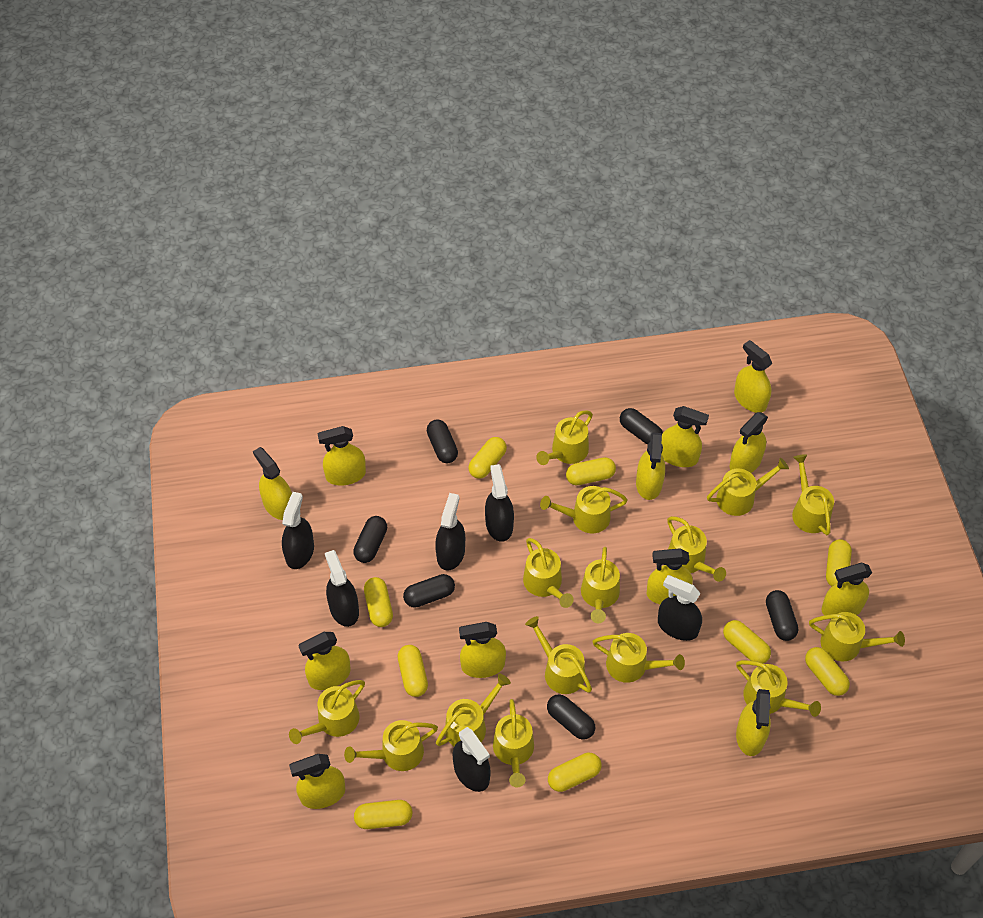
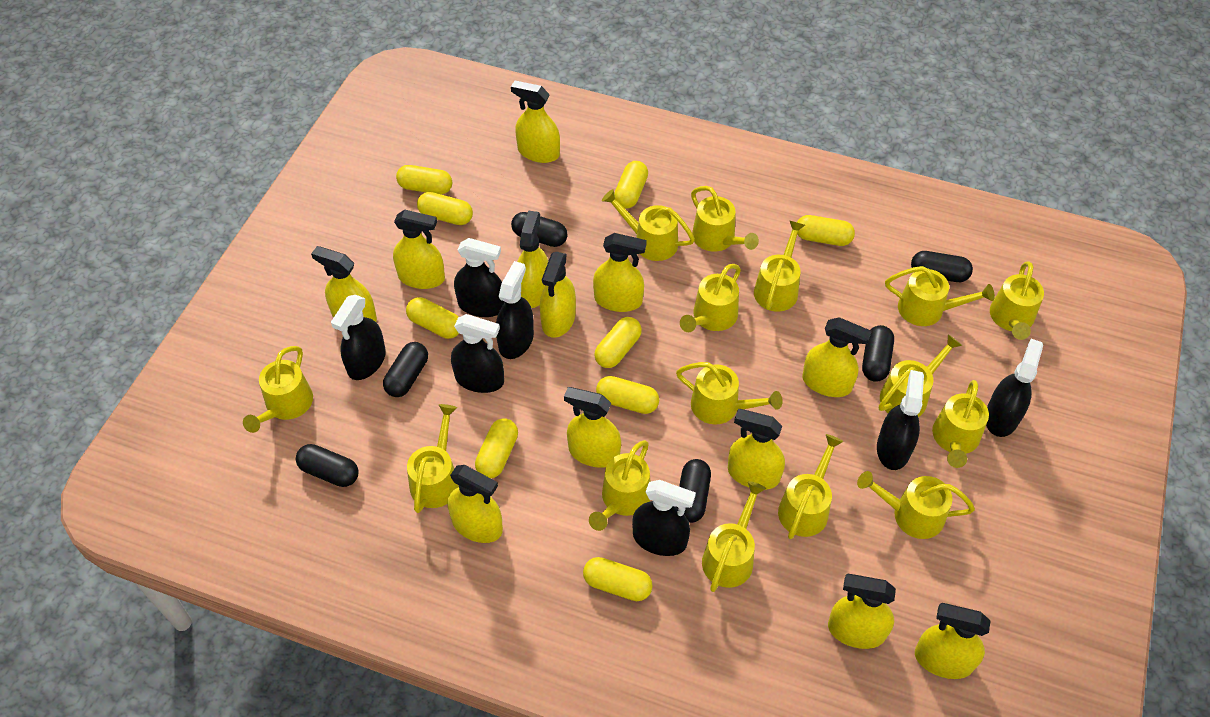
black spray bottle: [282,492,314,569] [325,550,359,627] [435,493,465,570] [453,727,490,792] [485,464,514,542] [658,575,702,641] = 6 -> [331,295,386,380] [451,314,504,393] [454,238,505,317] [496,261,534,359] [632,480,696,556] [877,370,924,470] [986,339,1043,437] = 7

